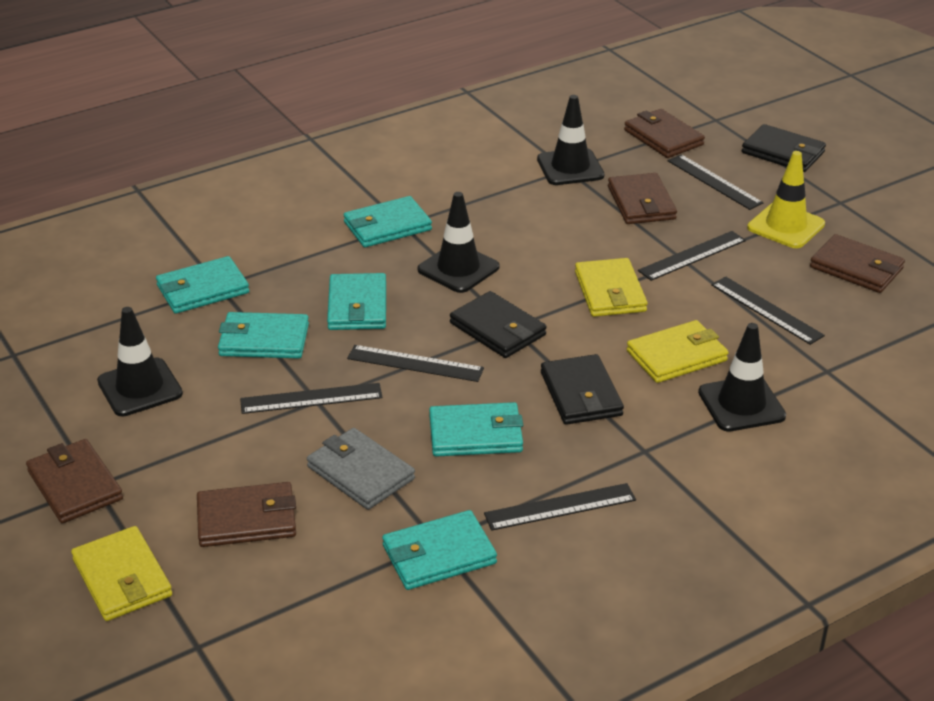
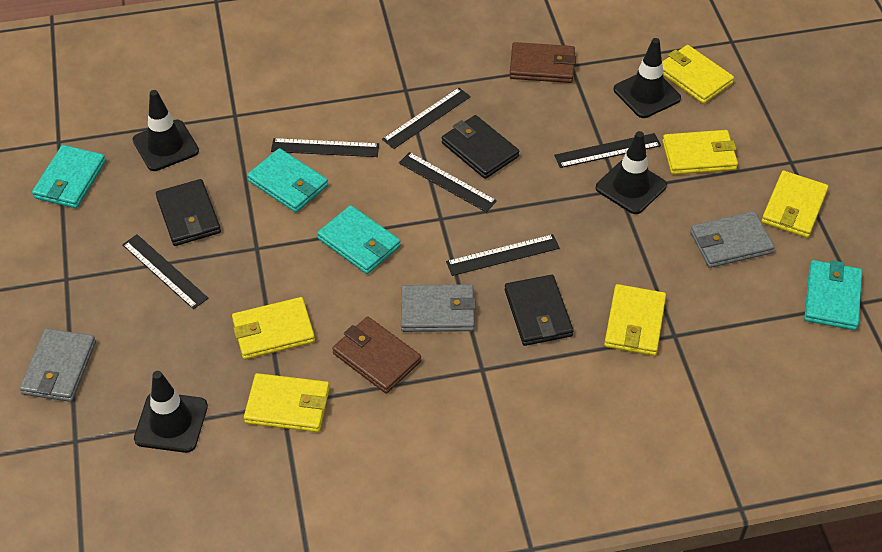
brown wallet: [26,439,123,523] [197,482,296,547] [608,173,677,224] [624,109,705,158] [810,234,905,293] = 5 -> [332,317,421,394] [509,42,576,83] = 2
grey wallet: [307,428,415,510] = 1 -> [20,328,96,402] [401,284,476,332] [690,211,775,268] = 3
turquoise wallet: [156,256,249,314] [218,312,309,359] [327,273,386,330] [343,196,432,247] [382,510,497,590] [429,402,523,457] = 6 -> [32,145,106,208] [247,148,328,213] [317,205,401,274] [804,260,862,330] = 4
yellow traffic cone: [747,151,825,248] = 1 -> none = 0
yellow wallet: [71,526,172,621] [575,258,648,317] [627,320,728,383] = 3 -> [232,297,315,359] [244,373,330,432] [604,284,666,356] [662,45,734,104] [662,130,738,175] [762,171,829,238] = 6

